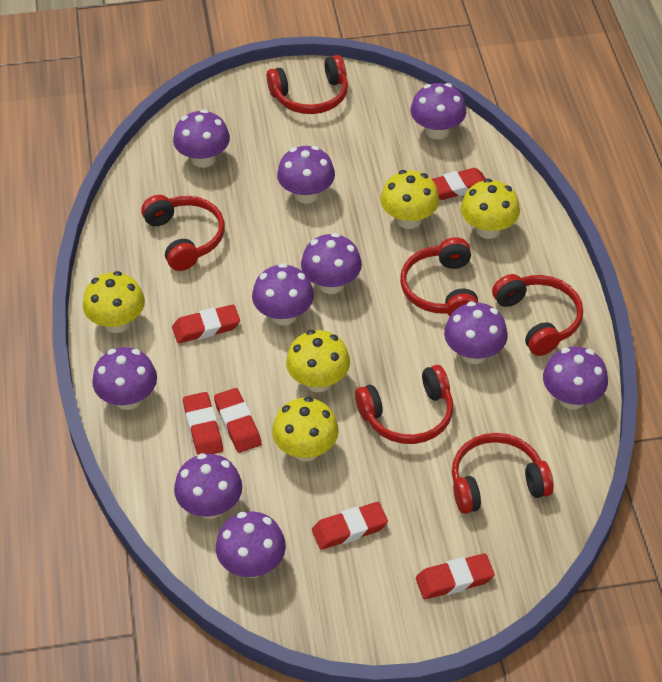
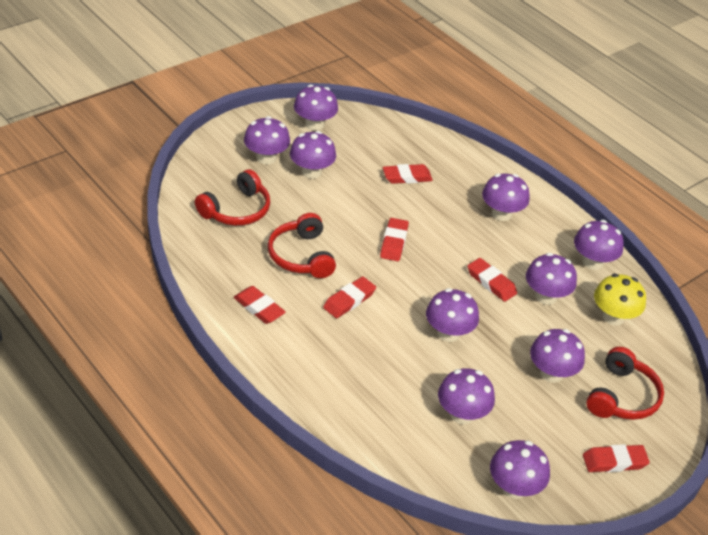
red headphones: [141,195,225,271] [267,55,348,114] [355,365,453,444] [400,237,479,316] [452,433,554,514] [492,274,583,356] = 6 -> [195,169,270,226] [268,213,336,278] [586,347,664,420] = 3
yellow mushroom: [83,271,145,333] [272,397,339,461] [286,330,350,392] [380,170,439,229] [461,179,520,239] = 5 -> [594,274,646,326] = 1

